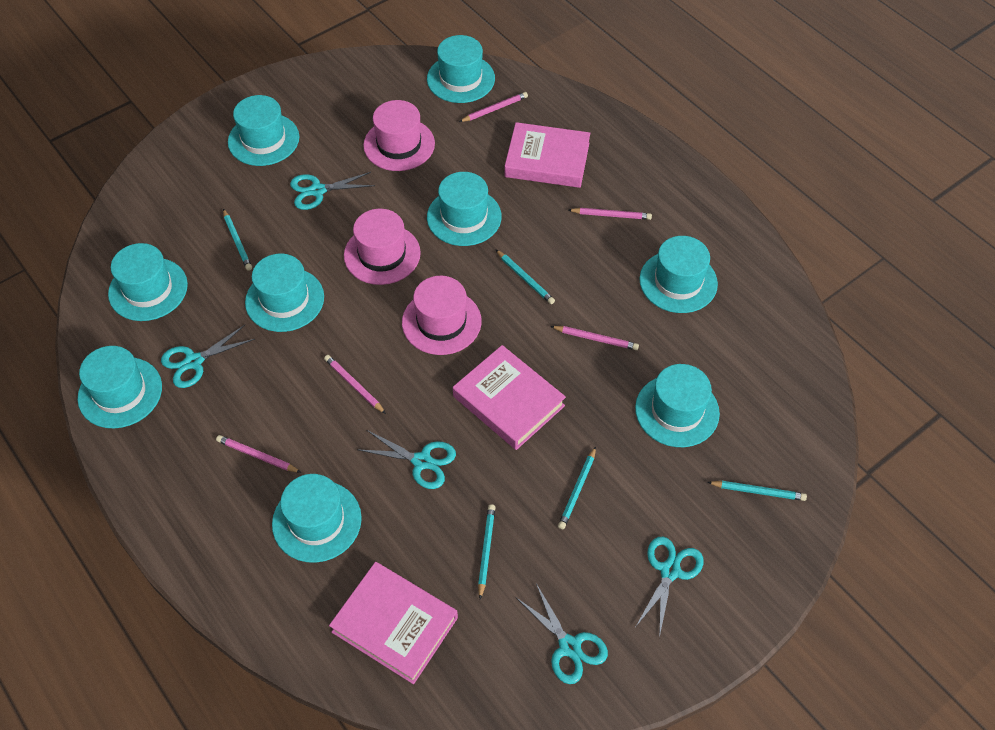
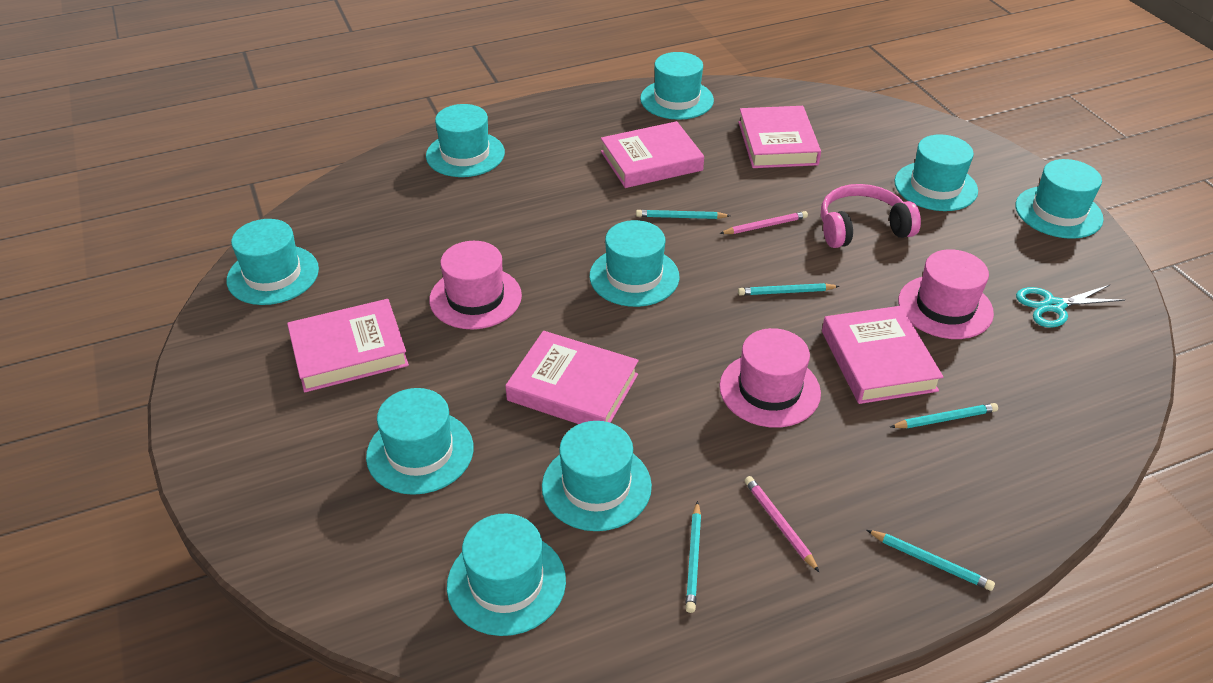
pink book: [329,562,458,684] [453,345,566,450] [504,122,590,188] = 3 -> [287,299,409,393] [505,331,639,424] [601,121,704,188] [738,106,821,168] [822,306,943,404] = 5
pink headphones: none = 0 -> [821,184,921,248] = 1
pink pencil: [216,435,302,473] [324,355,386,414] [459,92,528,122] [550,326,639,350] [569,208,652,220] = 5 -> [719,211,808,234] [744,476,819,572] = 2
turquoise scissors: [161,325,255,388] [290,172,375,210] [357,430,456,489] [517,583,608,684] [636,537,704,638] = 5 -> [1016,285,1125,328] = 1

